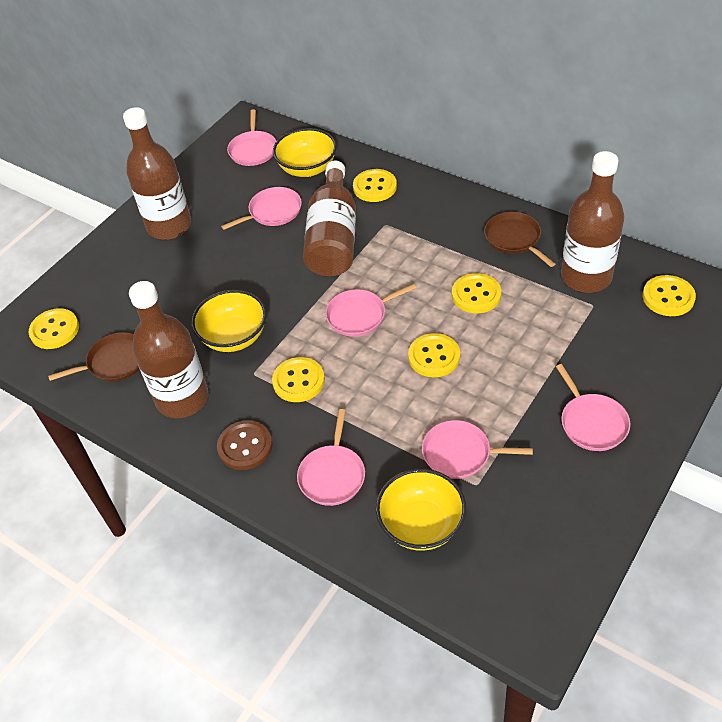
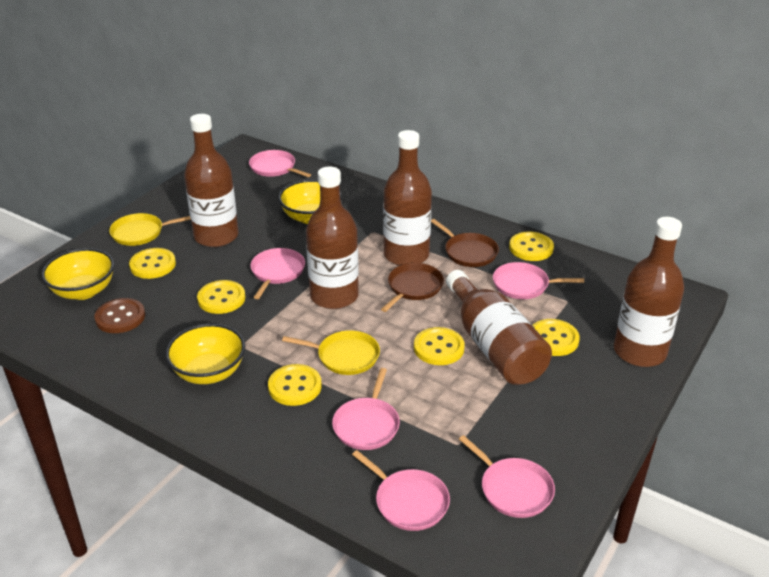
brown bottle: [123,107,191,240] [129,281,209,418] [303,161,356,276] [561,151,625,293] = 4 -> [184,114,239,247] [306,166,359,309] [383,130,432,266] [446,270,552,385] [614,217,684,367] = 5
yellow pan: none = 0 -> [109,213,191,246] [282,330,380,375] = 2

